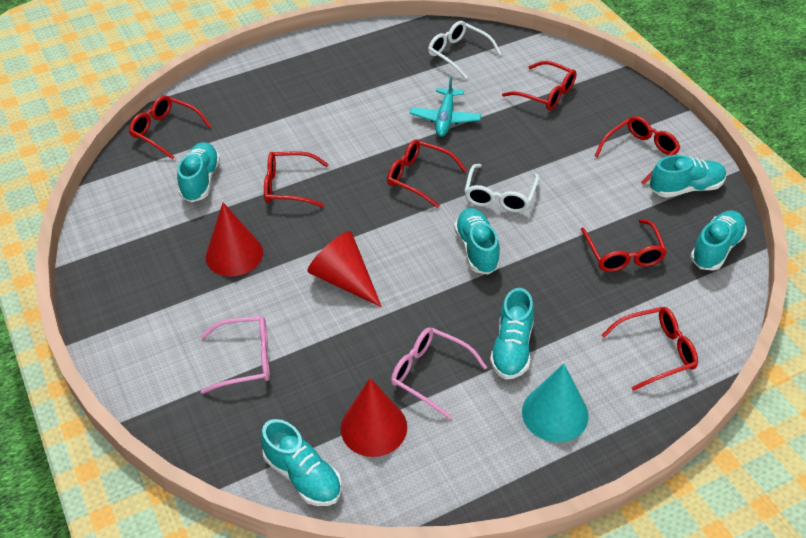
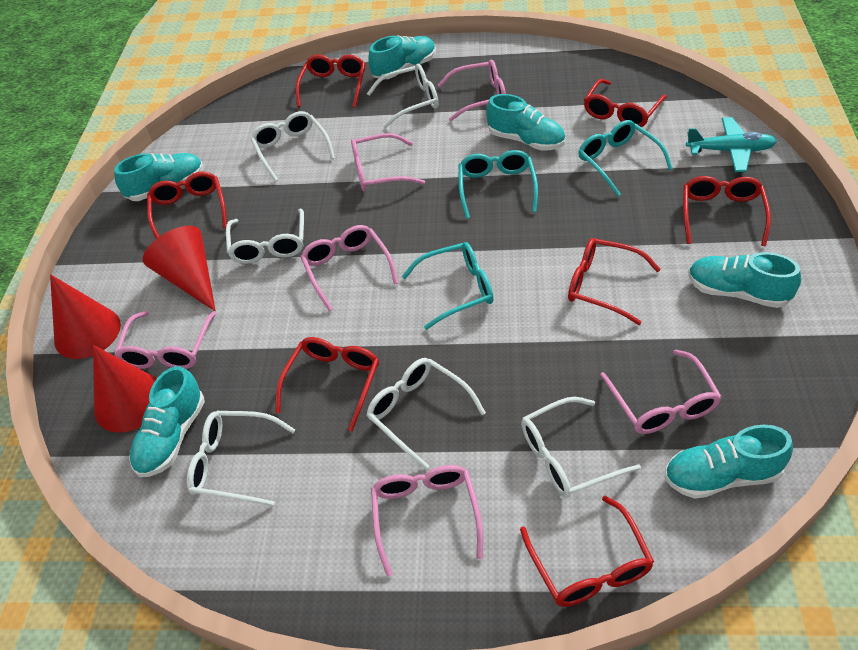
pink glasses: [200,316,270,394] [391,327,487,419] = 2 -> [114,311,216,369] [301,225,398,311] [351,133,425,191] [371,465,483,577] [438,60,506,121] [600,350,722,434] = 6
turquoise cone: [522,363,589,442] = 1 -> none = 0
turquoise glasses: none = 0 -> [402,242,494,330] [459,150,538,219] [578,120,673,196] = 3
white glasses: [428,21,501,79] [464,164,539,213] = 2 -> [187,411,296,507] [226,209,304,264] [250,111,335,182] [366,358,486,470] [367,64,439,128] [521,397,641,498] = 6

